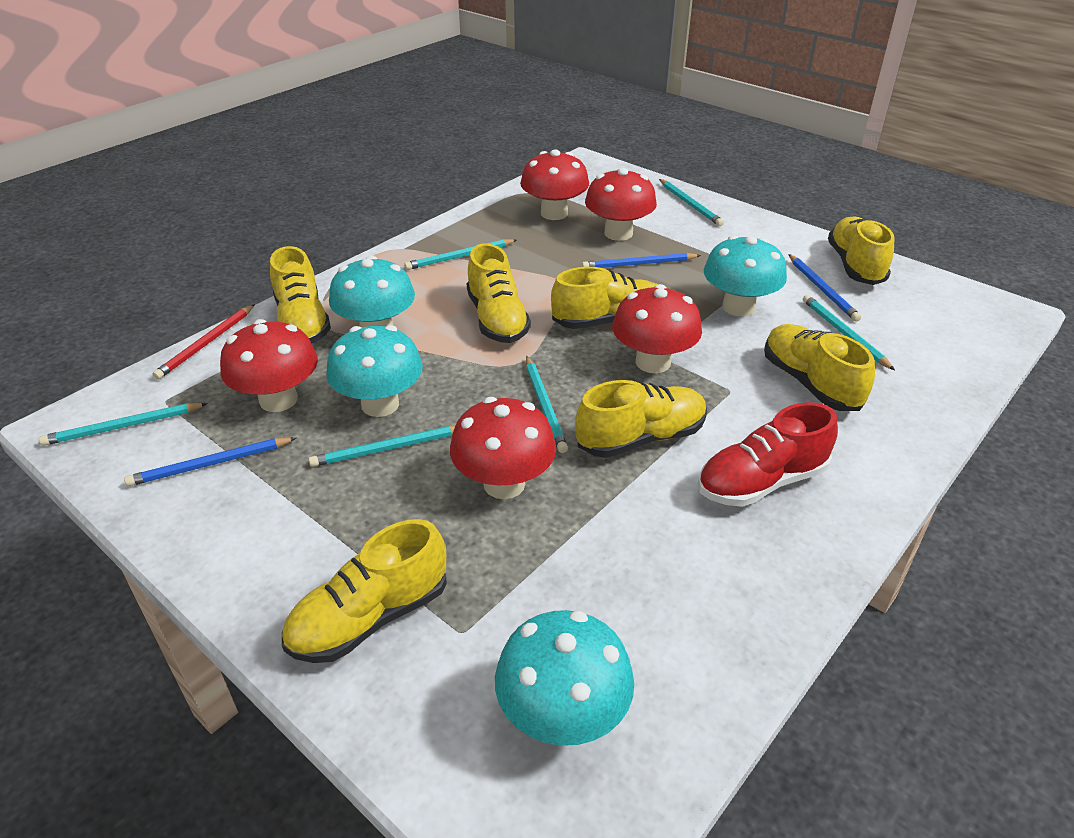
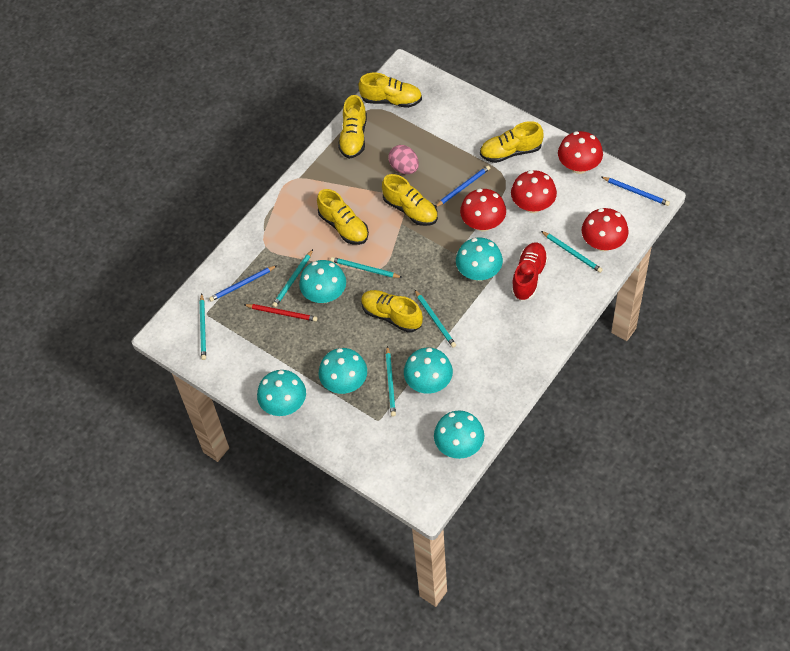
pink egg: none = 0 -> [388,145,419,174] = 1
red mushroom: [220,319,318,412] [450,397,556,499] [520,149,589,220] [585,168,657,241] [612,284,702,373] = 5 -> [460,189,506,231] [511,170,557,213] [558,131,603,174] [582,208,629,251] = 4
turquoise mushroom: [326,325,423,417] [329,256,415,328] [495,610,634,746] [704,235,787,316] = 4 -> [257,370,306,416] [299,260,346,303] [319,348,367,394] [404,348,453,394] [434,411,484,459] [456,238,503,281] = 6
yellow shoe: [270,246,331,344] [282,519,447,663] [467,243,531,343] [551,267,658,329] [575,380,707,458] [764,324,875,411] [828,217,895,285] = 7 -> [317,189,369,245] [338,95,367,159] [359,73,422,108] [361,290,423,333] [382,174,438,226] [480,121,544,163] = 6

